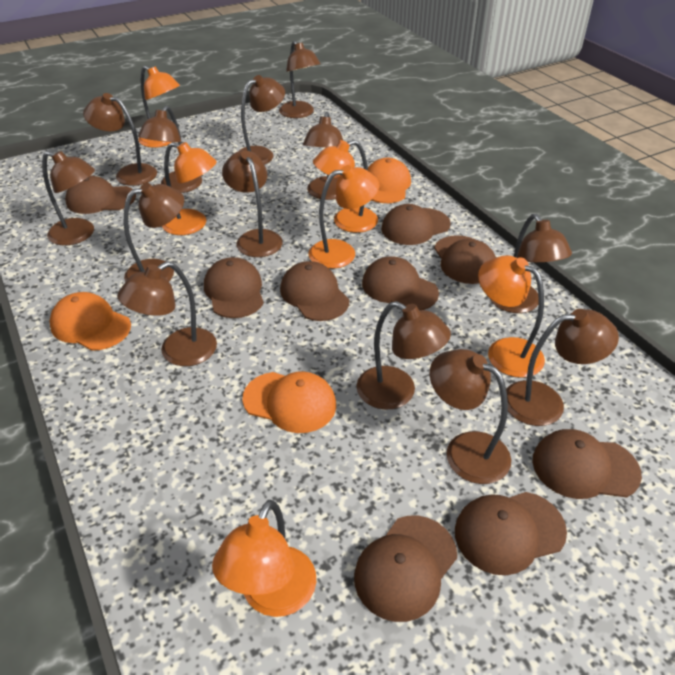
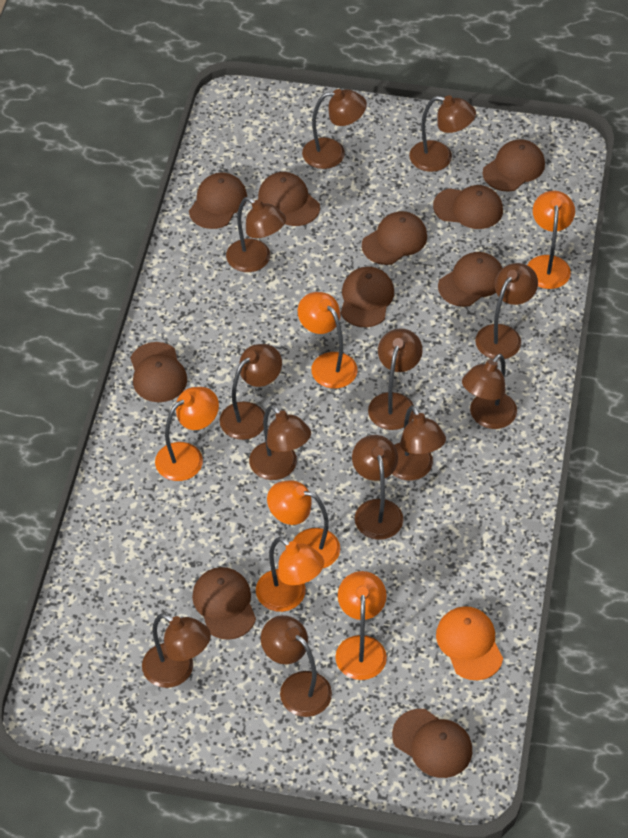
brown cap: [65,175,136,214] [204,257,264,318] [280,261,349,321] [354,515,457,622] [362,256,439,310] [381,204,451,245] [434,235,496,284] [455,492,567,575] [532,429,642,499] = 9 -> [130,342,187,402] [189,173,247,229] [192,567,256,640] [258,172,320,226] [341,267,394,327] [362,211,427,265] [392,709,472,778] [433,185,503,229] [438,252,503,307] [482,139,545,192] = 10
brown lamp: [42,151,95,245] [83,93,157,186] [117,261,217,366] [124,183,184,282] [138,106,202,193] [222,150,283,257] [239,75,285,165] [279,40,321,118] [303,112,343,200] [357,301,451,410] [430,349,511,484] [490,214,572,313] [506,309,619,426] = 13 -> [142,613,211,688] [220,344,282,440] [226,197,286,272] [249,405,311,480] [261,615,332,717] [302,89,367,169] [352,435,403,540] [368,328,423,430] [392,405,446,480] [409,95,476,172] [462,354,517,429] [475,263,538,360] = 12
orange cap: [50,292,131,351] [242,371,336,433] [368,158,411,203] = 3 -> [436,606,503,680] = 1

